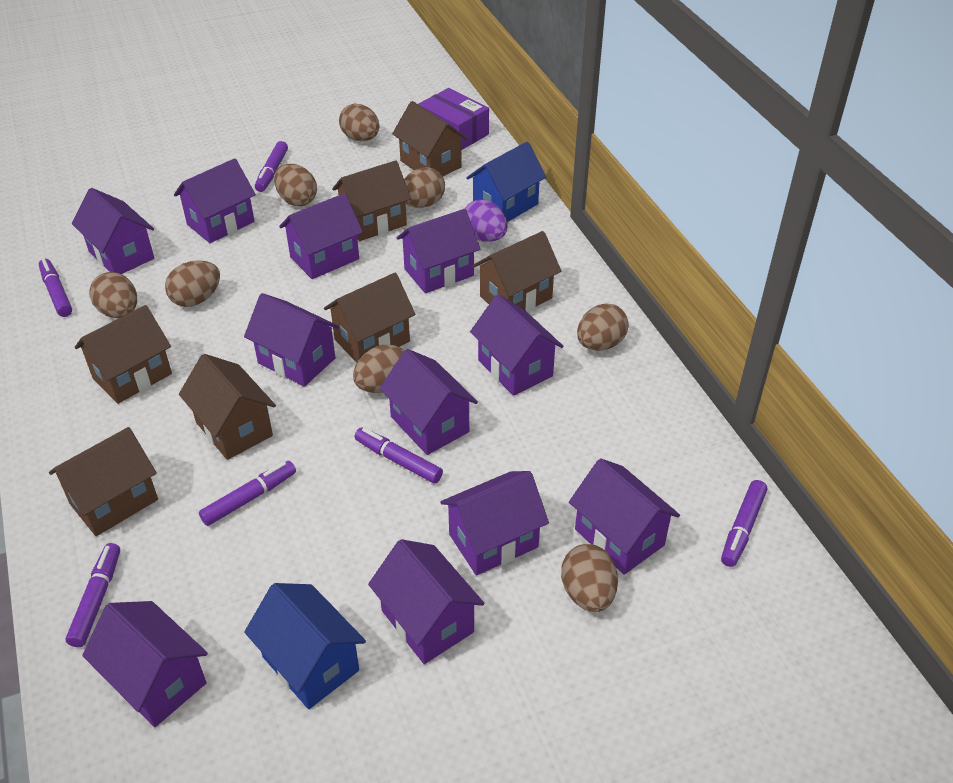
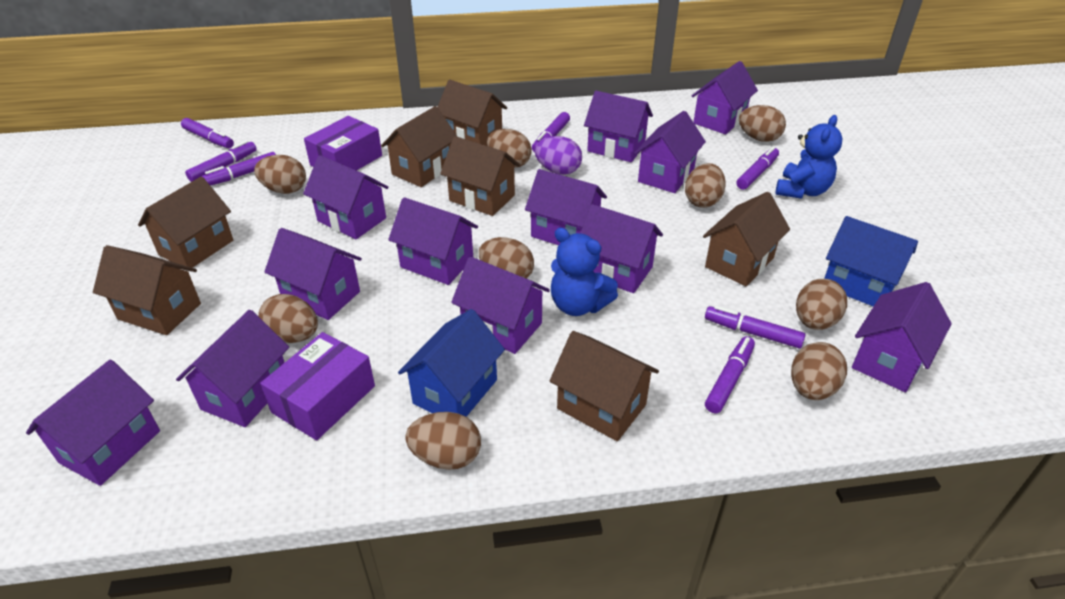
blue teddy bear: none = 0 -> [551,228,618,316] [776,115,843,199] = 2
brown egg: [89,272,137,318] [165,260,220,307] [274,164,317,206] [339,104,380,141] [353,344,404,393] [404,167,445,208] [561,544,618,612] [577,303,629,351] = 8 -> [254,155,306,194] [258,294,318,343] [406,412,481,470] [479,237,534,279] [487,129,532,168] [685,163,726,208] [739,105,786,142] [791,342,847,400] [796,279,847,330] = 9
purple box: [418,88,489,150] = 1 -> [260,332,375,440] [304,116,382,171] = 2
purple house: [72,188,154,274] [82,601,208,727] [174,158,256,243] [244,293,339,387] [279,193,363,279] [368,539,484,664] [380,349,478,455] [397,209,480,293] [440,471,549,575] [470,294,563,396] [569,458,680,575] = 11 -> [26,360,160,486] [176,310,289,427] [264,228,362,320] [303,155,389,239] [388,197,478,285] [451,256,550,354] [525,169,607,245] [581,204,663,293] [584,91,653,162] [634,111,706,193] [692,61,758,134] [852,282,952,392] = 12
purple marker: [39,258,72,317] [65,543,120,647] [199,461,296,526] [255,141,288,192] [355,427,443,484] [721,480,767,567] = 6 -> [181,118,234,148] [185,140,257,182] [201,152,276,186] [532,112,570,152] [705,305,805,348] [705,336,755,413] [736,146,779,190] = 7

